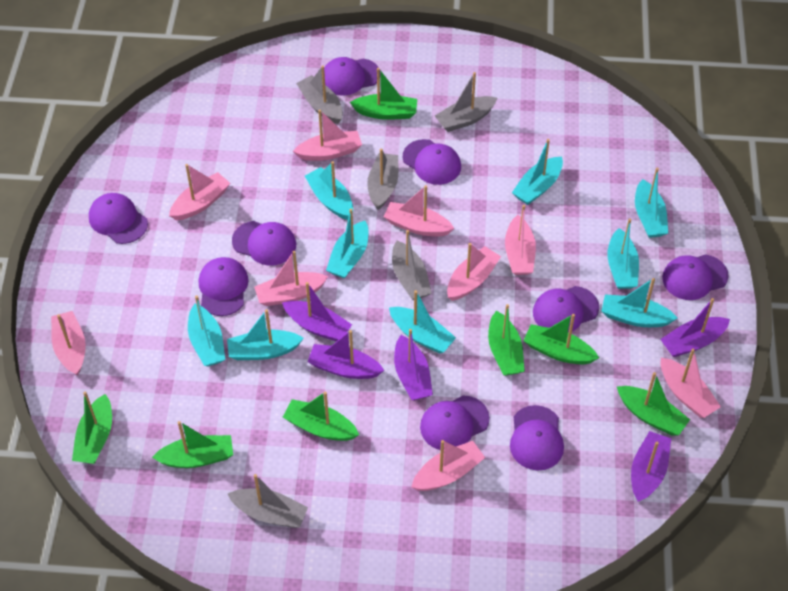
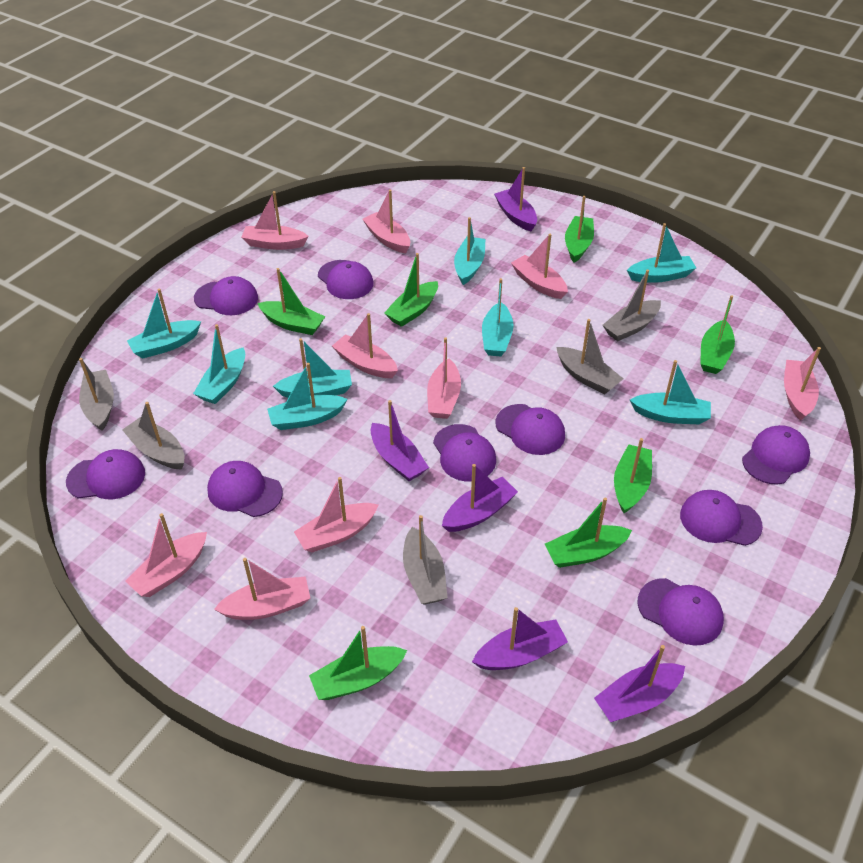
turquoise boat: [188,295,225,366] [227,309,304,360] [305,161,353,220] [326,209,368,279] [389,290,456,354] [512,139,563,205] [602,278,678,327] [607,218,639,289] [635,168,668,238] = 9 -> [127,289,201,358] [193,324,245,404] [267,363,348,430] [273,338,352,398] [454,217,486,285] [482,278,514,356] [627,223,696,283] [630,360,711,424] = 8

